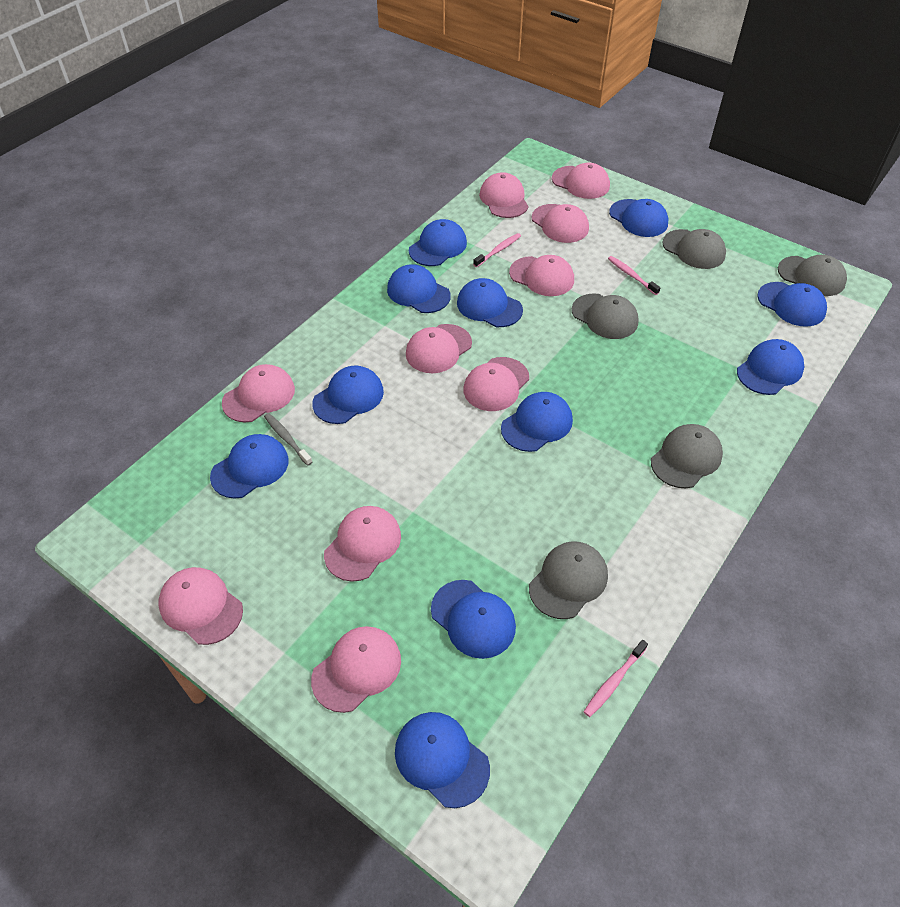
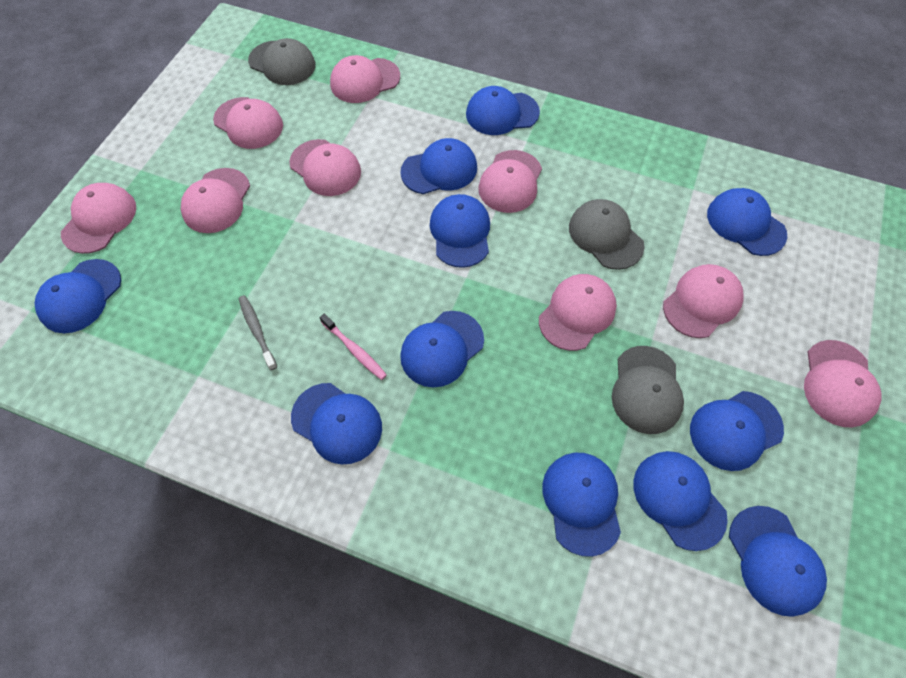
grey cap: [529,541,608,619] [572,293,639,339] [651,424,723,488] [662,229,726,269] [778,255,847,296] = 5 -> [248,38,316,85] [569,199,645,270] [612,346,684,434] = 3
pink cap: [158,567,243,645] [222,364,295,422] [311,626,401,713] [324,506,401,582] [406,324,472,373] [463,357,529,411] [479,172,529,218] [509,255,574,296] [531,204,589,243] [552,162,610,199] = 10 -> [61,183,136,254] [181,168,250,233] [213,97,283,149] [289,139,361,196] [330,55,400,103] [478,150,542,213] [539,274,617,351] [663,264,744,338] [804,340,882,428] = 9
pink toothbrush: [473,233,521,267] [584,640,648,717] [608,256,660,295] = 3 -> [319,314,387,380] = 1

